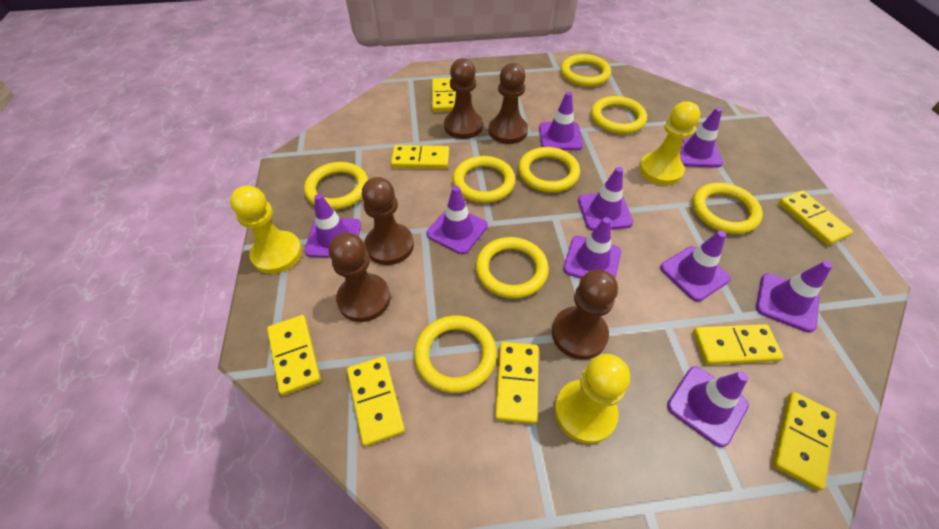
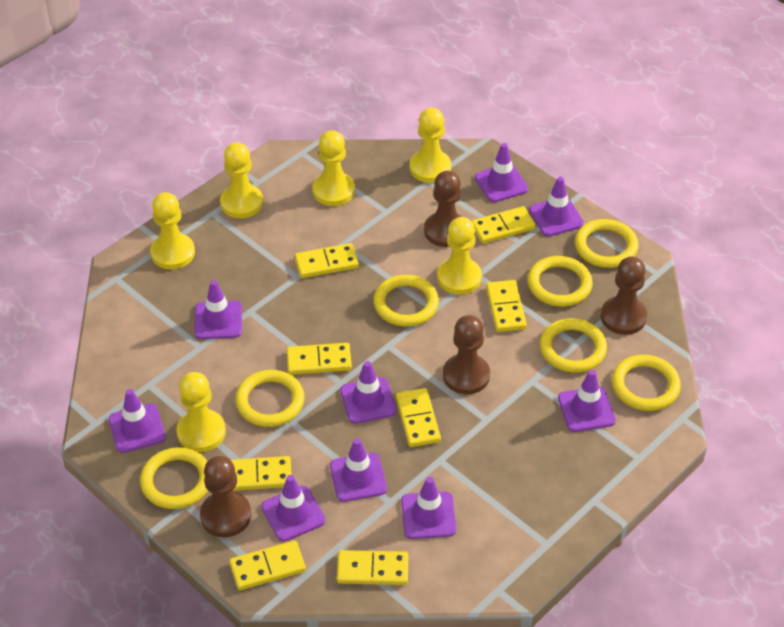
brown pawn: [329,232,391,322] [362,177,414,265] [444,58,483,139] [489,63,528,144] [552,270,618,360] = 5 -> [200,456,251,537] [424,171,462,247] [443,315,490,394] [601,256,647,335] = 4
yellow pawn: [230,185,302,274] [554,354,630,444] [639,101,701,185] = 3 -> [150,192,195,269] [177,372,226,452] [220,142,263,218] [312,130,355,206] [410,108,451,183] [437,217,482,295] = 6
yellow ring: [304,162,368,210] [414,315,497,393] [453,156,515,203] [476,237,549,299] [518,147,580,193] [560,54,611,87] [591,96,647,134] [692,183,763,234] = 8 -> [140,447,208,509] [235,370,305,427] [373,275,439,327] [528,256,593,307] [540,318,607,373] [575,219,638,268] [612,355,681,411] = 7

